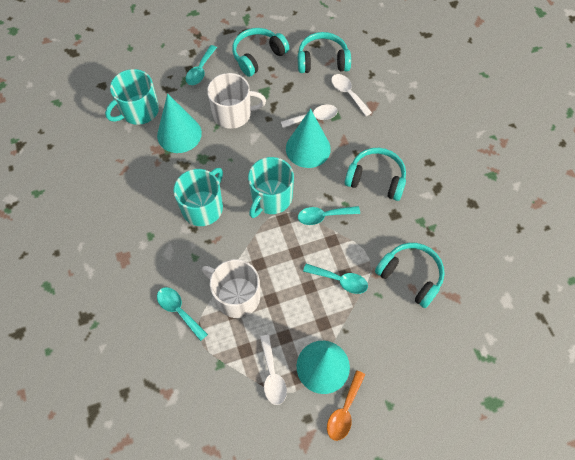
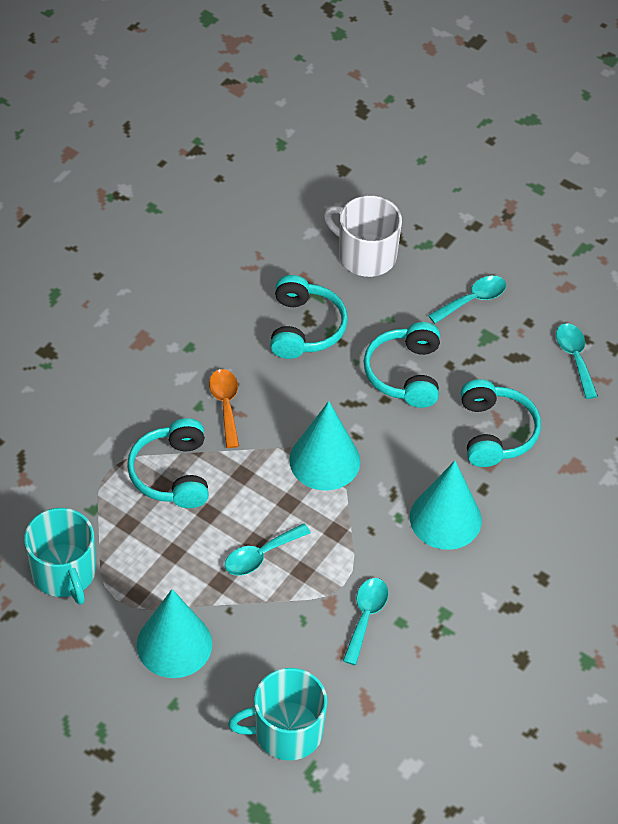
turquoise mug: [105,69,159,125] [174,168,223,226] [248,157,294,218] = 3 -> [24,508,96,605] [228,668,327,761] = 2
white mug: [202,259,260,318] [207,73,266,129] = 2 -> [324,195,402,277] = 1
white spoon: [260,335,287,405] [281,105,338,128] [331,74,372,116] = 3 -> none = 0

